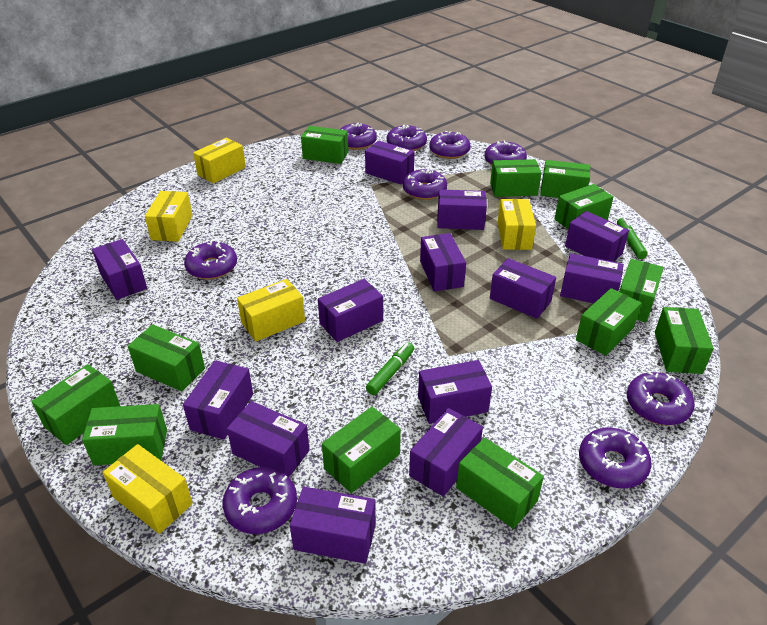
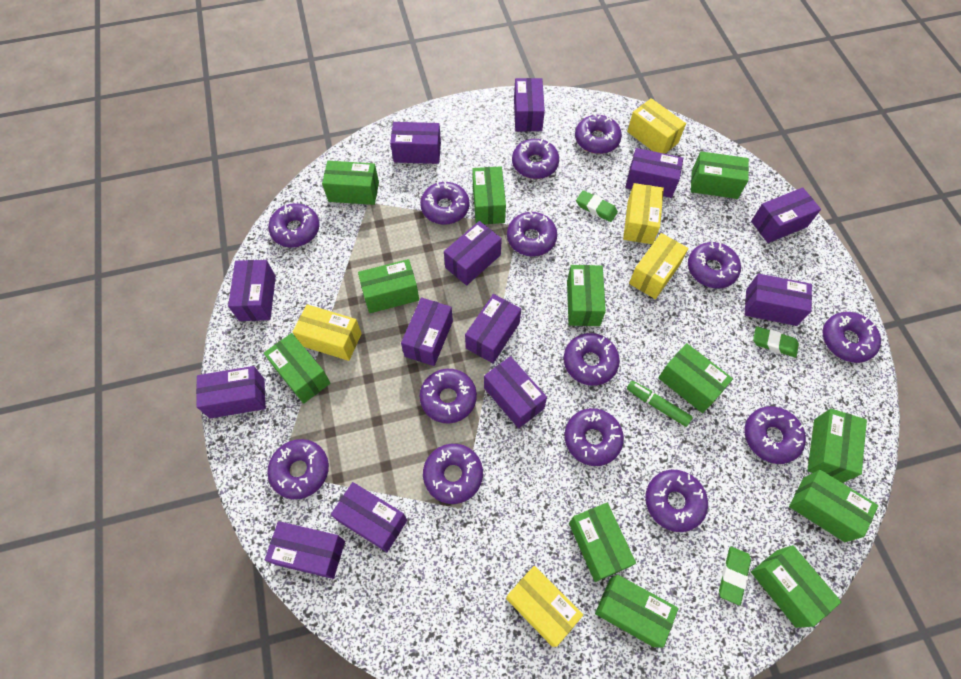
green eraser: none = 0 -> [576,190,618,222] [719,546,751,605] [753,326,799,358] = 3
green marker: [366,342,414,395] [617,218,648,259] = 2 -> [627,381,693,427] = 1
purple donut: [184,241,237,279] [223,467,297,534] [340,122,377,150] [387,125,427,151] [403,169,447,200] [429,131,471,159] [484,140,527,165] [579,428,652,488] [627,371,695,425] = 9 -> [267,439,329,499] [268,203,319,247] [419,369,477,424] [420,181,470,225] [423,444,483,504] [507,211,557,256] [512,139,559,179] [564,333,620,386] [564,408,624,466] [575,114,622,154] [645,470,708,532] [688,242,741,288] [744,406,806,464] [823,312,881,363] = 14

